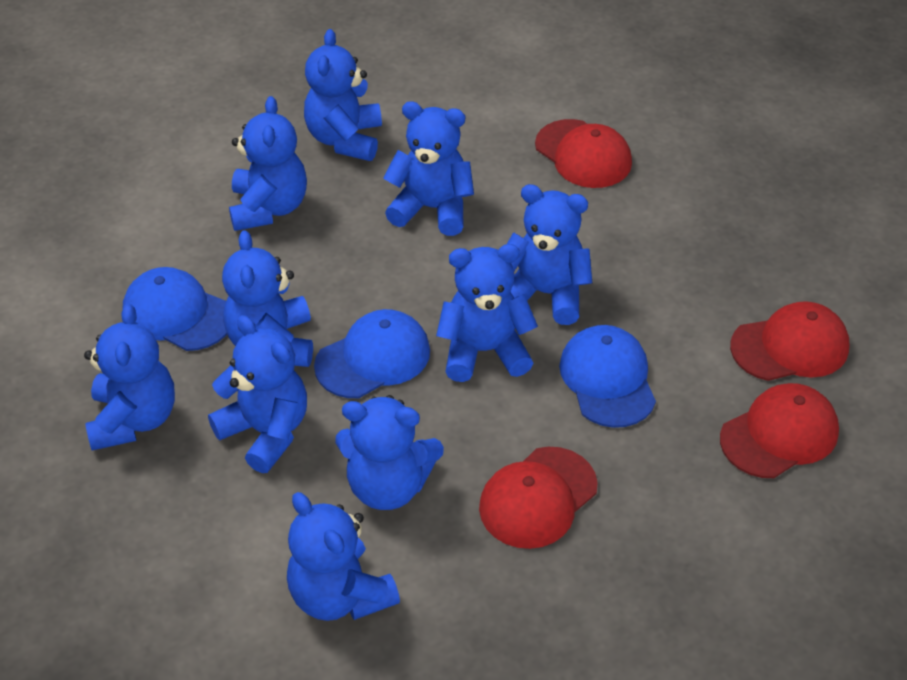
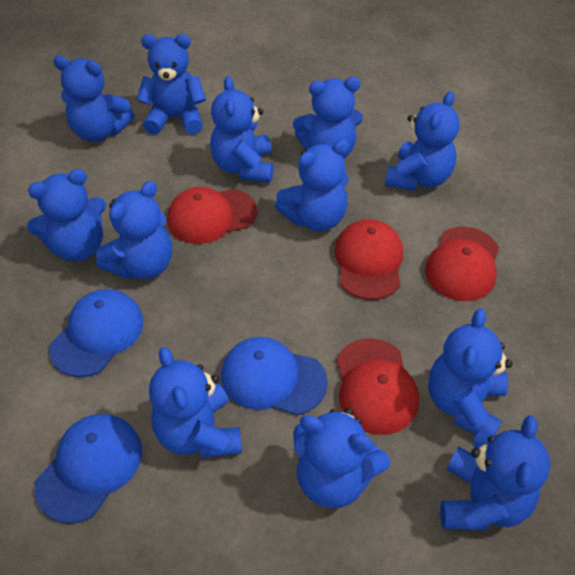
blue teddy bear: [84,304,175,451] [208,315,307,473] [222,230,313,367] [229,96,307,231] [287,492,400,621] [304,29,382,161] [335,395,444,510] [383,101,474,236] [436,244,538,382] [507,184,592,325] = 10 -> [27,169,106,261] [53,56,134,142] [96,181,172,279] [136,34,206,135] [149,347,242,458] [210,76,274,183] [275,139,349,231] [293,77,363,158] [293,408,390,508] [385,91,460,191] [428,309,512,435] [440,415,550,530] = 12

